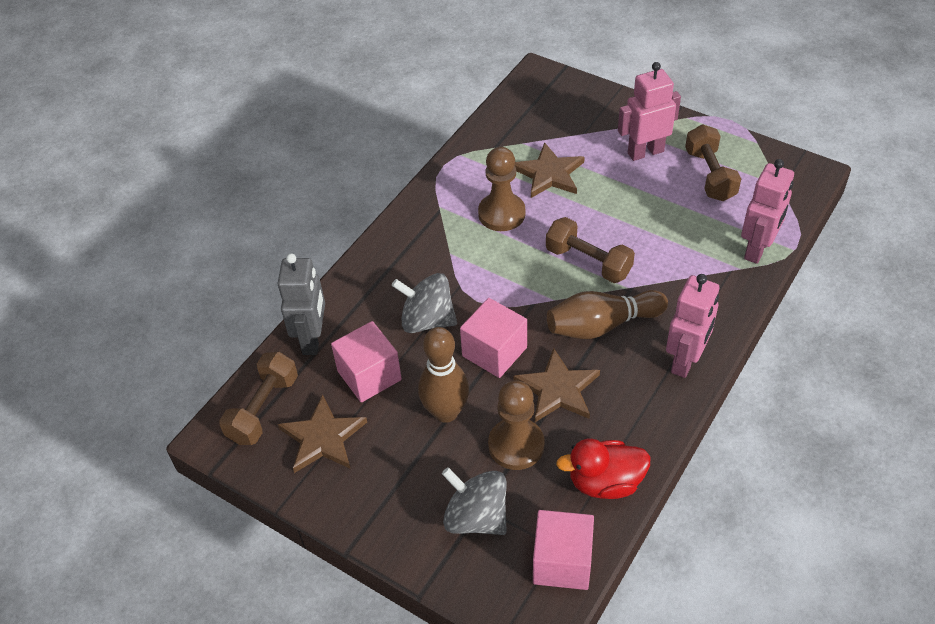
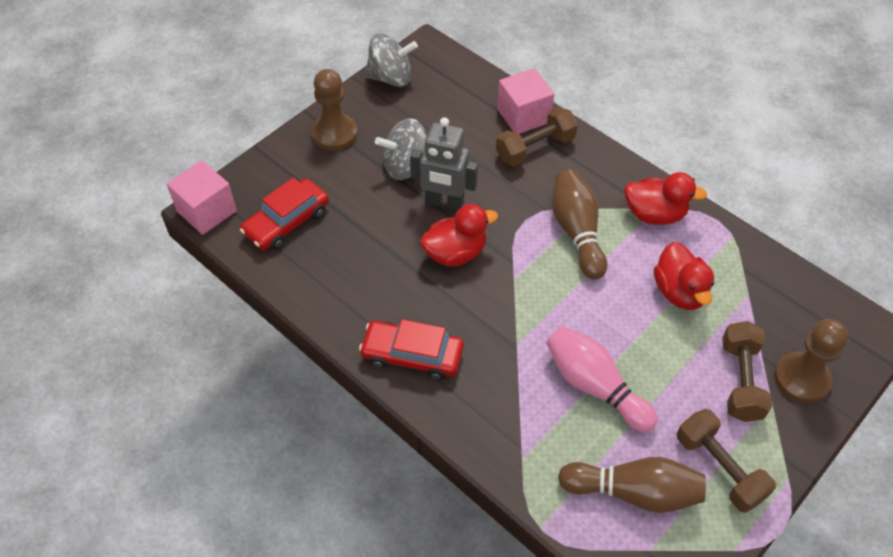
brown star: [278,395,367,473] [514,348,600,422] [515,142,585,198] = 3 -> none = 0
pink bowling pin: none = 0 -> [546,326,658,432] = 1
pink cube: [331,321,402,402] [460,298,527,378] [533,510,594,590] = 3 -> [167,160,237,235] [497,68,554,134] = 2
pink robot: [618,62,681,161] [666,274,719,378] [741,159,794,264] = 3 -> none = 0
red car: none = 0 -> [240,177,329,250] [359,319,464,380] = 2
red duck: [556,439,651,499] = 1 -> [420,204,498,267] [624,172,707,225] [654,242,714,310] = 3

